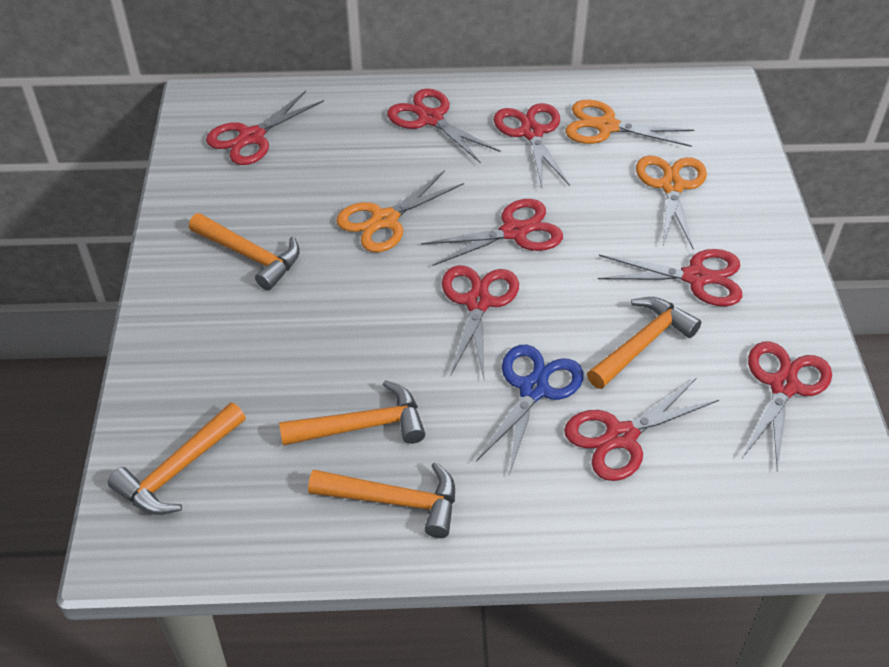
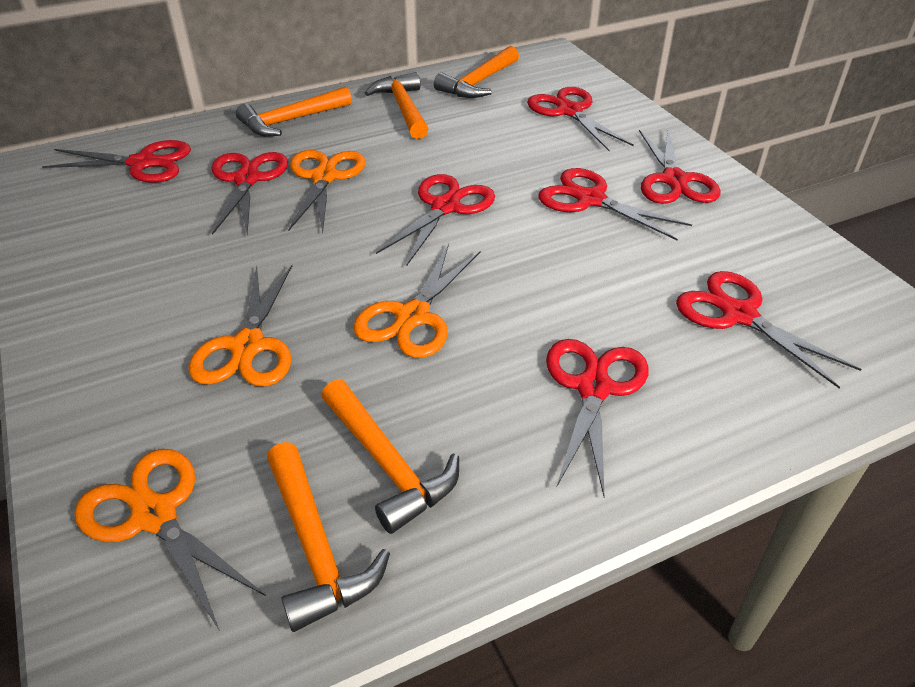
blue scissors: [476,345,584,475] = 1 -> none = 0
orange scissors: [336,170,464,252] [565,99,694,147] [636,156,707,250] = 3 -> [74,449,266,631] [188,265,292,386] [288,150,366,233] [353,244,481,358] = 4

